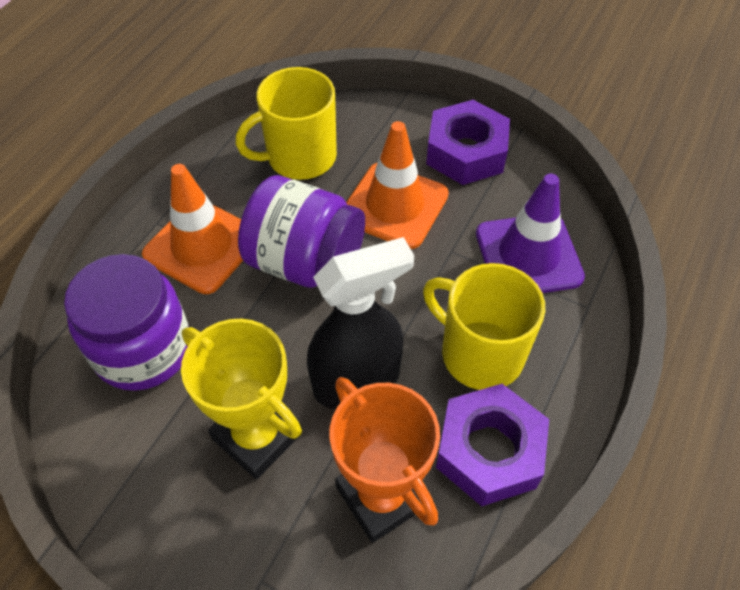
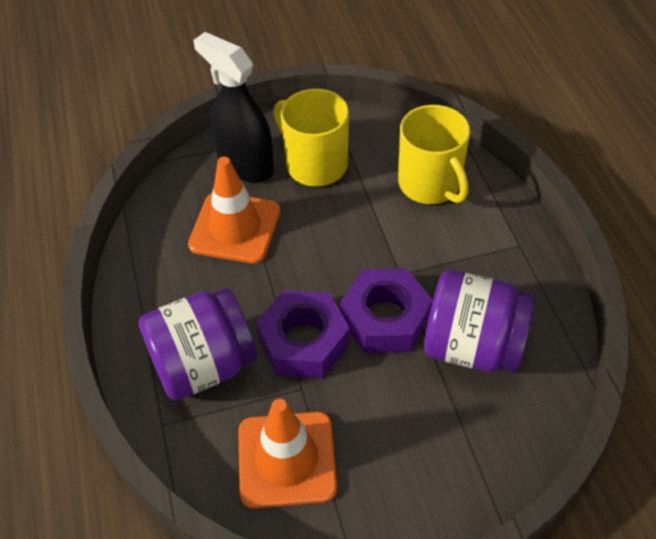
orange trophy: [329,377,440,543] = 1 -> none = 0
purple traffic cone: [476,174,585,293] = 1 -> none = 0
yellow trophy: [181,319,303,479] = 1 -> none = 0

